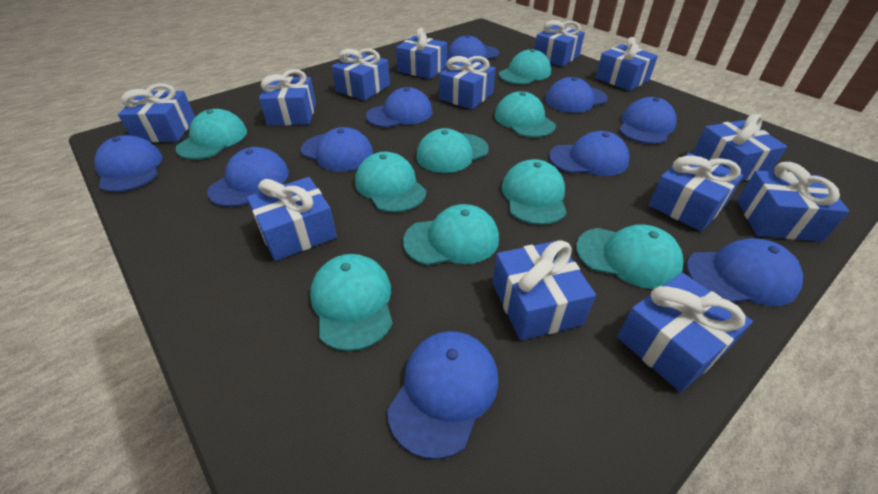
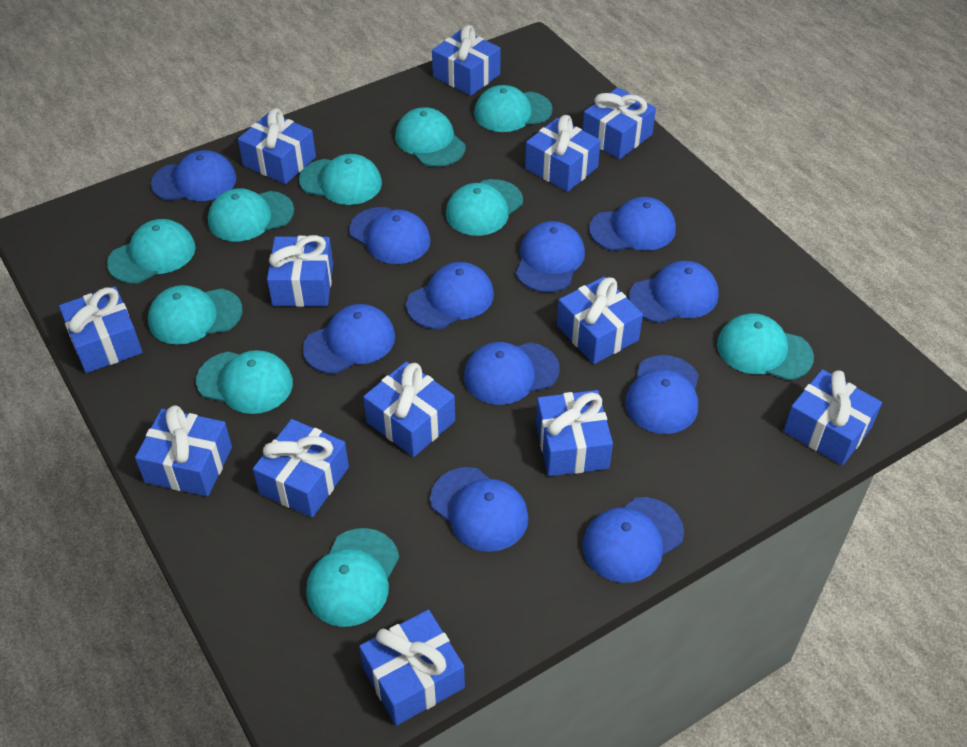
blue cap: [94,135,162,192] [207,147,289,207] [301,127,373,172] [366,87,432,128] [387,331,498,459] [447,35,499,63] [545,77,608,113] [549,131,629,176] [619,97,677,144] [686,238,803,306] = 10 -> [151,150,237,201] [303,304,395,374] [349,207,431,264] [406,262,494,329] [430,467,528,552] [464,342,560,405] [516,221,585,292] [582,497,684,583] [589,197,676,251] [625,355,699,434] [629,261,719,323] = 11
turquoise cap: [176,109,247,160] [310,254,393,351] [355,152,426,213] [403,204,499,266] [416,128,489,173] [494,91,556,138] [499,49,551,85] [502,159,567,225] [576,224,684,289] = 9 -> [107,219,196,283] [148,285,242,345] [196,350,293,414] [208,188,294,241] [299,154,382,205] [306,528,399,627] [395,107,466,167] [446,179,523,236] [474,85,553,132] [717,313,814,380] = 10

